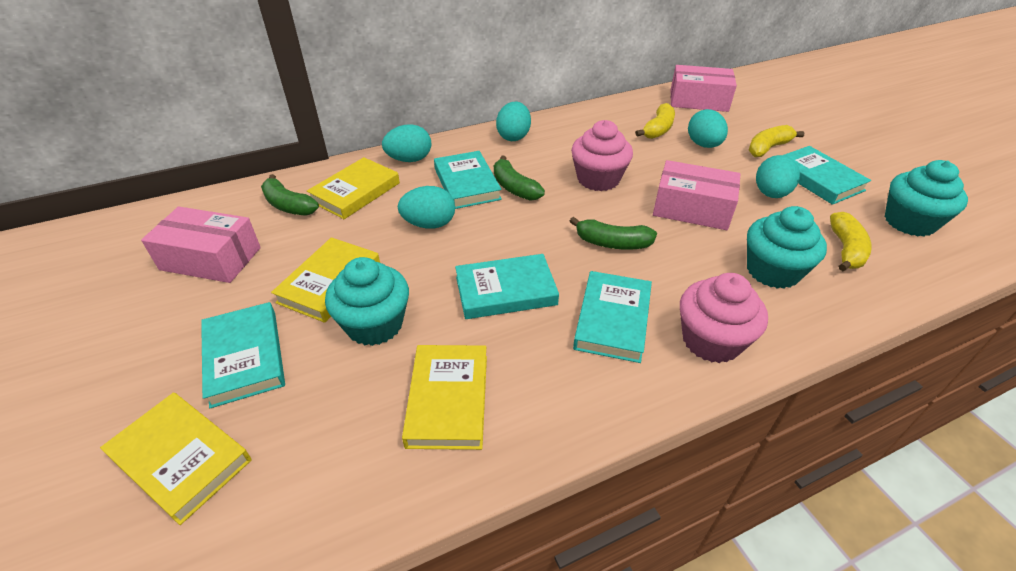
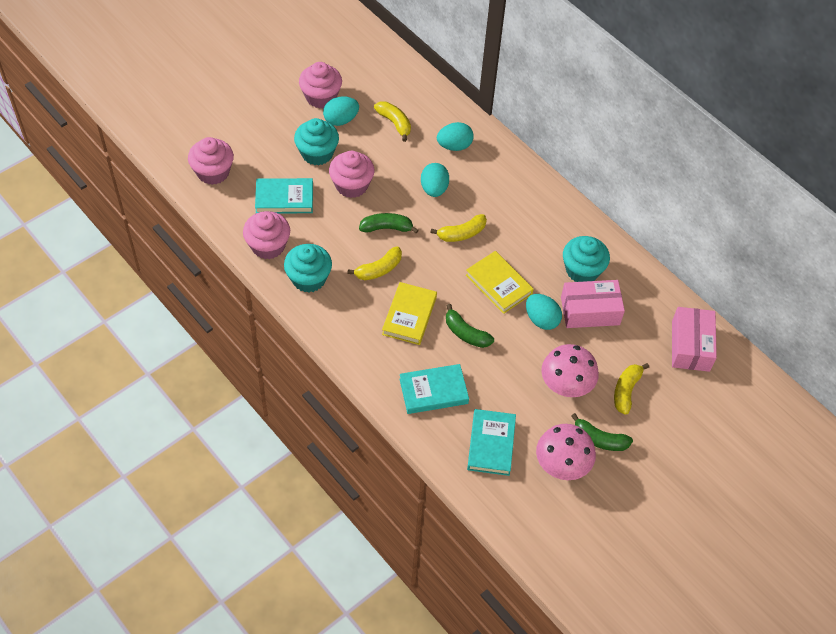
pink box: [141,206,261,283] [653,160,741,230] [671,65,737,112] = 3 -> [561,280,625,328] [672,307,717,372] = 2
pink cupcake: [571,120,633,191] [680,273,768,363] = 2 -> [188,137,234,185] [243,211,290,259] [299,62,342,108] [329,151,375,198] = 4
pink mushroom: none = 0 -> [536,424,596,480] [541,344,599,397] = 2
turquoise book: [201,302,285,408] [434,151,502,209] [455,254,559,319] [573,271,652,363] [784,146,871,205] = 5 -> [255,178,313,214] [399,364,469,414] [467,409,516,476] = 3
turquoise egg: [382,124,431,162] [398,186,455,229] [496,102,531,141] [688,109,728,148] [756,155,800,198] = 5 -> [323,96,359,126] [421,163,449,197] [437,122,474,151] [526,294,562,330] = 4
yellow banana: [635,103,675,139] [749,125,804,157] [830,212,872,271] = 3 -> [348,246,402,280] [374,101,411,142] [430,214,487,242] [614,363,649,415] = 4
yellow book: [100,392,251,525] [271,237,380,323] [307,157,400,219] [402,345,487,450] = 4 -> [382,282,437,345] [466,251,534,314] = 2

